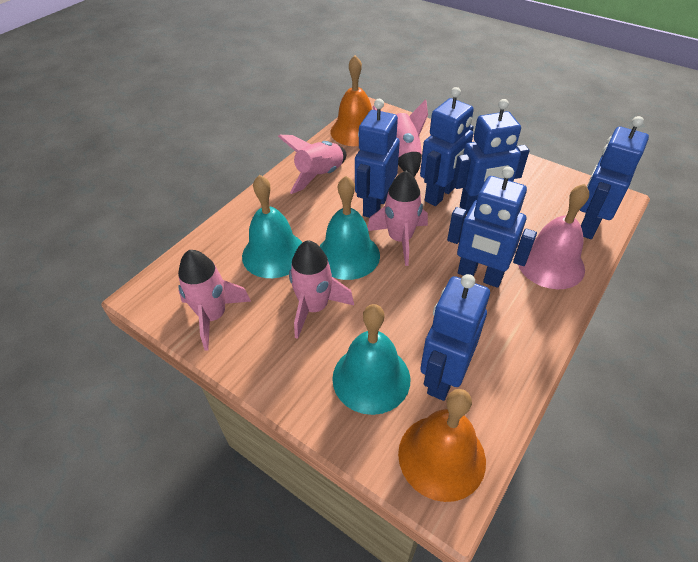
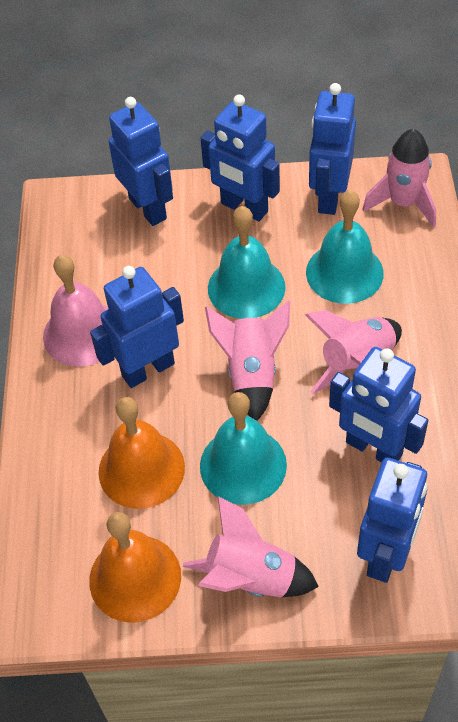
pink rocket: [178,250,251,351] [278,135,346,194] [289,240,354,339] [368,171,428,266] [373,99,428,177] = 5 -> [183,496,319,597] [205,301,290,421] [305,310,402,394] [362,129,436,227] = 4

